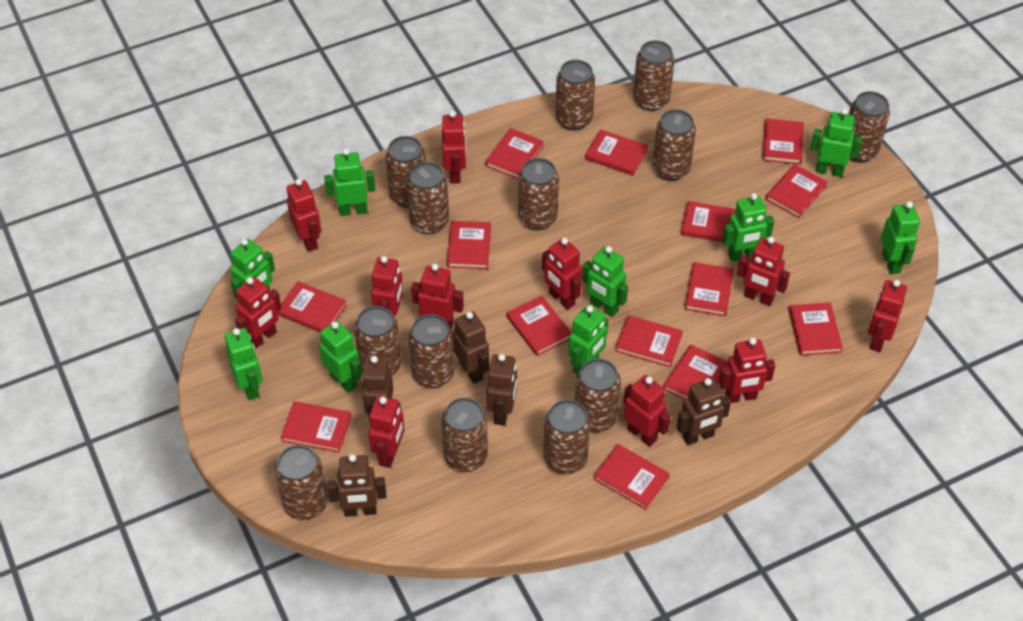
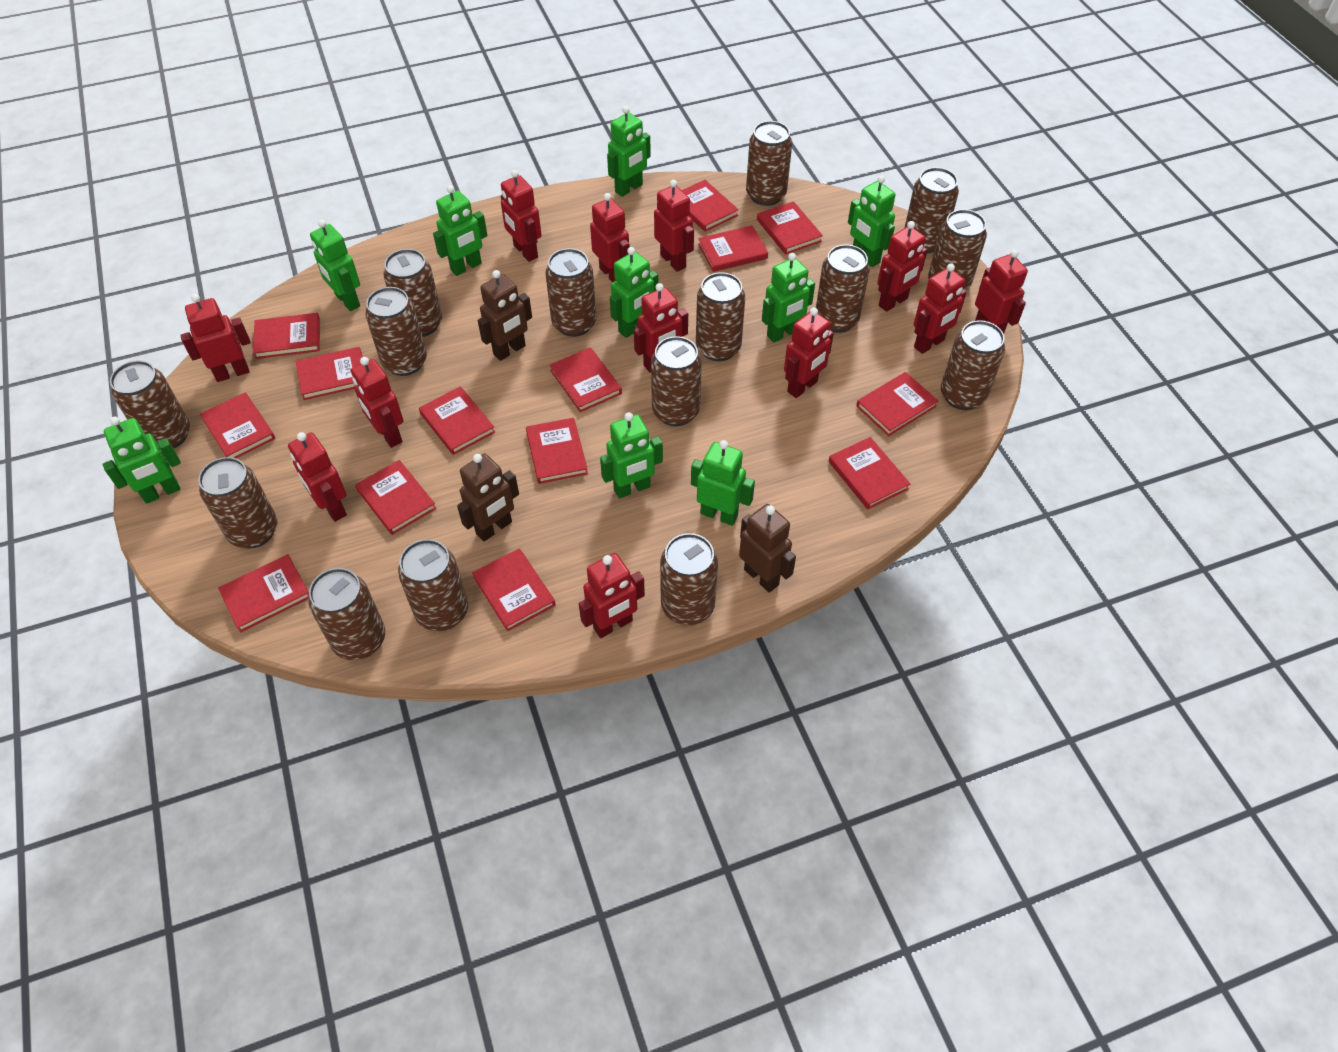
brown can: [275,445,328,520] [354,306,401,375] [385,136,426,208] [406,162,449,234] [408,314,454,388] [441,397,488,472] [518,158,559,230] [543,400,590,474] [555,60,595,131] [575,359,621,433] [633,40,675,111] [652,109,696,181] [848,91,890,163] = 13 -> [110,360,190,449] [198,457,278,548] [309,568,385,660] [365,287,427,376] [384,249,442,337] [398,539,468,631] [545,248,596,337] [651,336,702,426] [660,533,718,625] [696,272,745,361] [746,121,792,206] [816,245,870,333] [905,167,959,254] [928,209,987,291] [941,320,1005,410] = 15
brown robot: [327,454,386,517] [361,356,393,415] [452,311,489,384] [487,354,517,426] [676,378,731,445] = 5 -> [457,454,519,541] [478,270,532,361] [739,504,796,593] = 3
red robot: [235,277,282,349] [287,179,321,252] [369,396,404,468] [371,256,403,316] [411,264,464,329] [442,111,466,184] [542,238,582,310] [623,375,671,447] [719,338,775,403] [737,237,790,306] [868,280,907,352] = 11 -> [180,294,251,382] [288,432,347,522] [351,357,403,448] [501,170,541,262] [579,553,645,638] [590,193,630,282] [634,283,688,373] [654,180,694,272] [784,308,834,398] [877,221,927,312] [914,263,967,354] [975,250,1028,334] = 12

